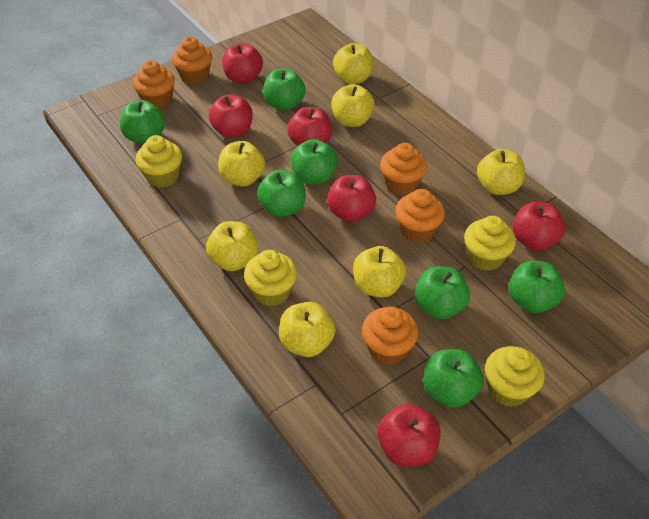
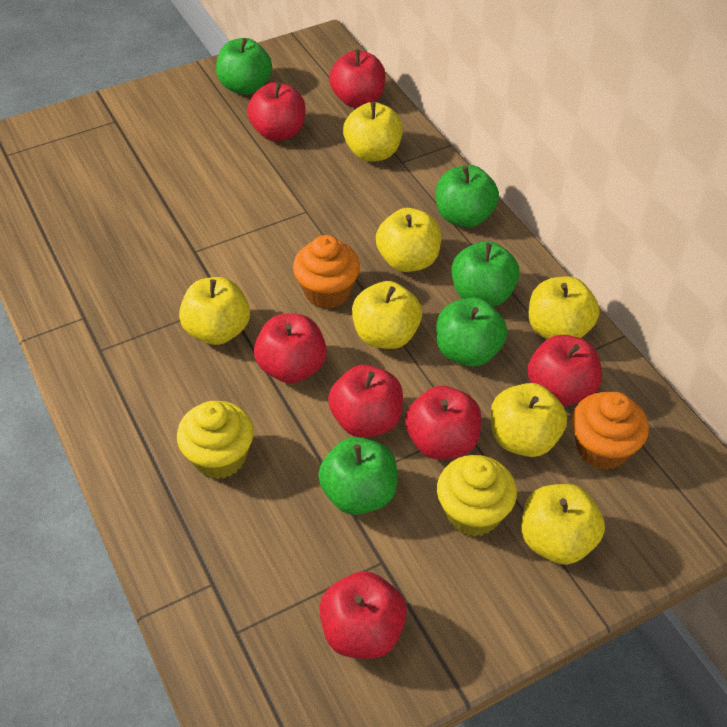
green apple: [120,100,165,144] [257,170,305,217] [263,68,306,111] [291,139,337,185] [415,266,470,319] [423,349,484,408] [509,261,565,313] = 7 -> [216,38,272,95] [318,437,397,515] [436,165,499,227] [436,297,507,366] [451,241,520,306] = 5
orange cupcake: [133,60,175,109] [172,37,212,85] [362,307,418,365] [380,143,427,195] [395,189,445,243] = 5 -> [293,235,360,309] [572,392,649,470] = 2
red apple: [209,94,253,138] [222,43,263,84] [287,107,332,146] [327,175,376,222] [377,404,440,467] [513,202,565,251] = 6 -> [247,82,305,141] [254,314,327,383] [319,571,407,659] [328,365,403,437] [329,49,386,108] [405,386,481,460] [528,335,602,406] = 7
yellow cupcake: [135,135,182,187] [244,250,297,306] [464,216,516,271] [485,346,545,407] = 4 -> [177,401,254,479] [437,455,517,537] = 2

